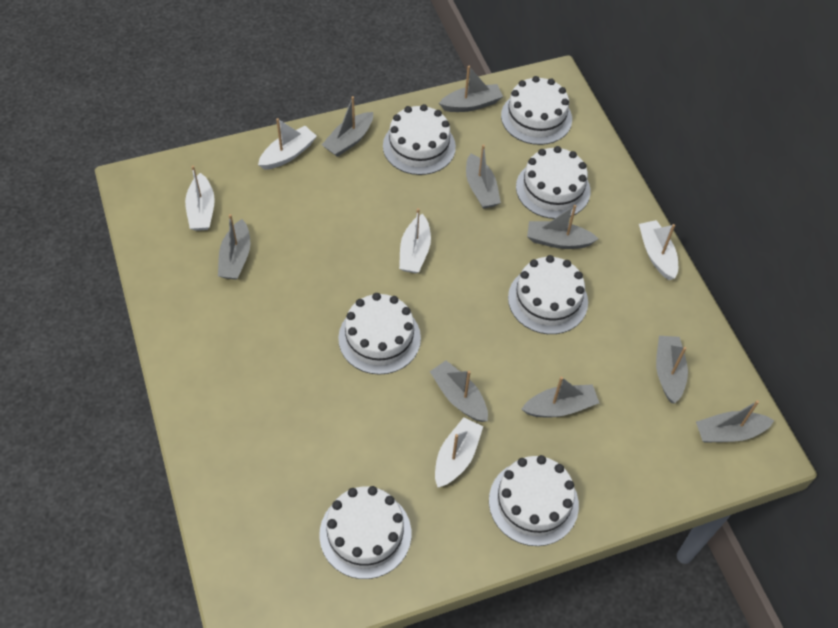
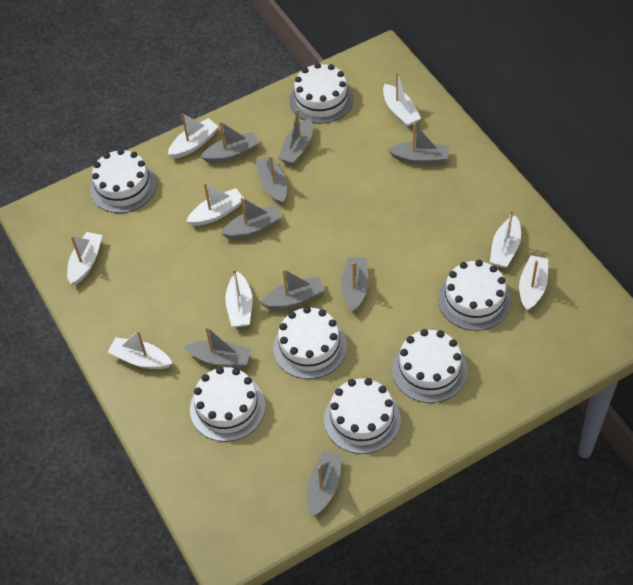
white boat: [185,166,215,231] [258,118,317,170] [399,208,431,273] [435,417,483,488] [639,220,678,280] = 5 -> [67,232,102,285] [108,331,172,369] [168,113,219,159] [186,183,244,226] [225,269,252,327] [383,72,421,127] [490,210,521,268] [519,255,548,311] = 8

